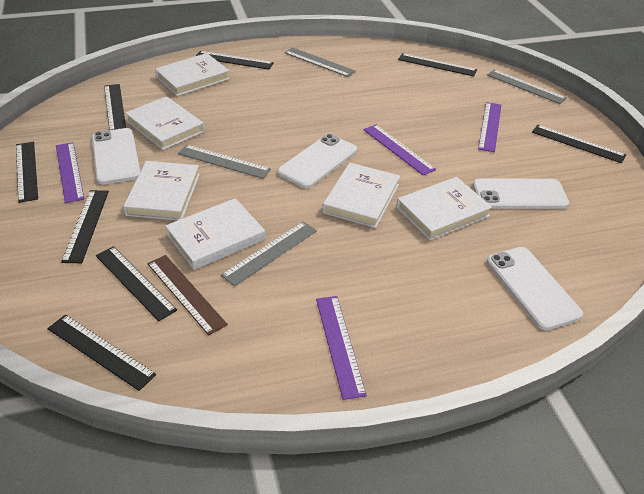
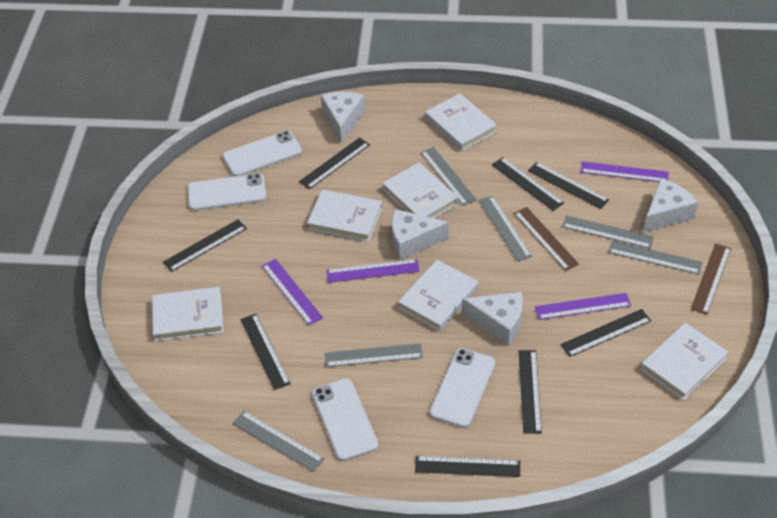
brown ruler: [147,255,228,335] = 1 -> [514,207,579,271] [691,243,731,315] = 2
grey ruler: [178,145,271,179] [221,221,317,286] [284,47,356,77] [487,70,567,104] = 4 -> [233,411,325,472] [325,343,423,367] [420,147,477,206] [479,196,532,262] [562,215,654,249] [608,241,702,274] = 6
white cheese: none = 0 -> [321,92,365,144] [392,209,449,260] [462,292,523,346] [643,178,698,233] = 4

